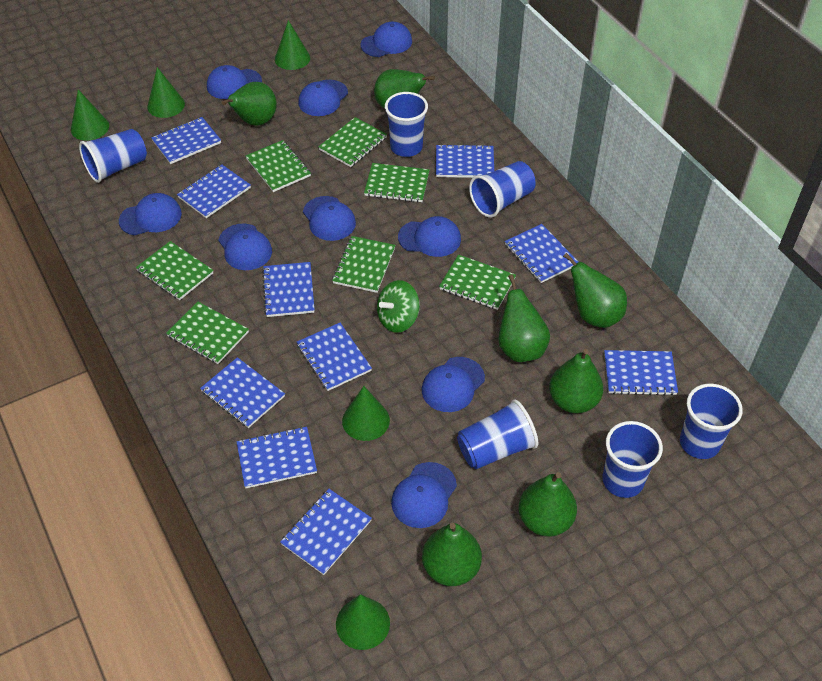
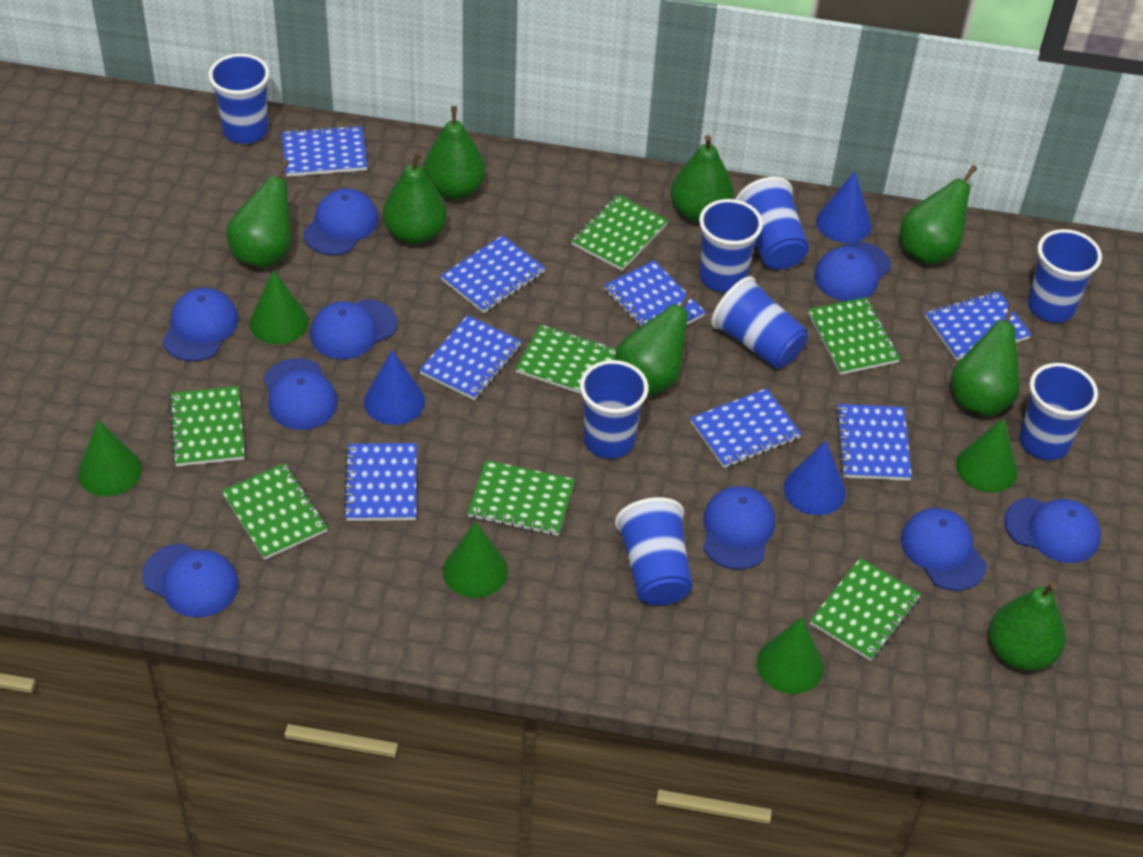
blue cone: none = 0 -> [364,350,425,425] [783,441,846,515] [816,172,872,243] = 3
blue cup: [79,129,147,183] [385,92,428,157] [457,399,538,469] [469,161,535,218] [602,421,663,498] [680,384,743,459] = 6 -> [208,53,270,144] [580,360,649,459] [615,497,692,606] [699,199,763,292] [711,276,808,369] [735,177,809,269] [1019,363,1098,460] [1028,229,1102,323] = 8
blue notebook: [151,117,221,164] [177,165,251,218] [200,357,285,428] [237,427,317,488] [262,262,315,317] [280,489,372,575] [297,323,372,391] [436,144,494,178] [505,224,578,283] [604,350,678,396] = 10 -> [282,125,368,177] [343,443,417,521] [419,315,522,400] [441,235,546,313] [604,260,706,327] [690,388,802,468] [836,404,912,481] [925,291,1031,360] = 8
green pear: [222,82,277,126] [374,69,435,109] [422,523,482,586] [498,274,550,362] [518,472,577,536] [549,349,603,413] [563,253,627,328] = 7 -> [226,159,291,268] [383,152,447,245] [423,106,486,200] [615,289,695,396] [671,135,734,223] [900,165,977,265] [951,303,1019,416] [989,582,1066,671] = 8
green spinning top: [377,280,420,333] = 1 -> none = 0

